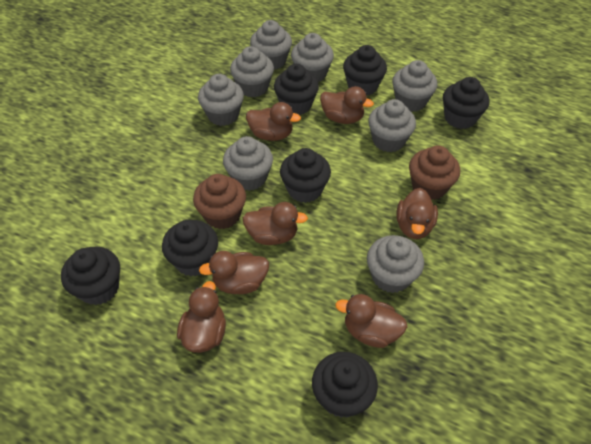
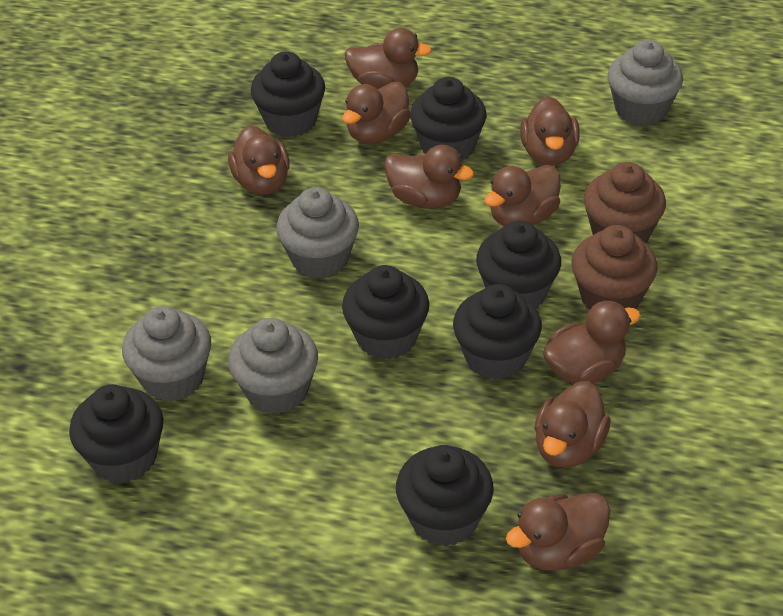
brown duck: [177,281,226,353] [199,251,269,294] [243,202,308,245] [246,102,301,141] [320,86,374,124] [335,294,407,348] [396,188,438,239] = 7 -> [228,125,290,195] [342,82,410,144] [345,28,432,89] [384,145,474,209] [484,165,561,227] [506,493,610,571] [520,96,580,166] [534,381,611,468] [543,301,641,384] = 9
grey cupcake: [198,74,244,126] [223,136,273,191] [230,46,274,97] [250,20,292,70] [291,33,334,82] [367,235,424,293] [368,99,416,152] [392,60,437,112] = 8 -> [122,306,211,402] [228,318,318,414] [276,187,359,279] [608,40,683,126] = 4

